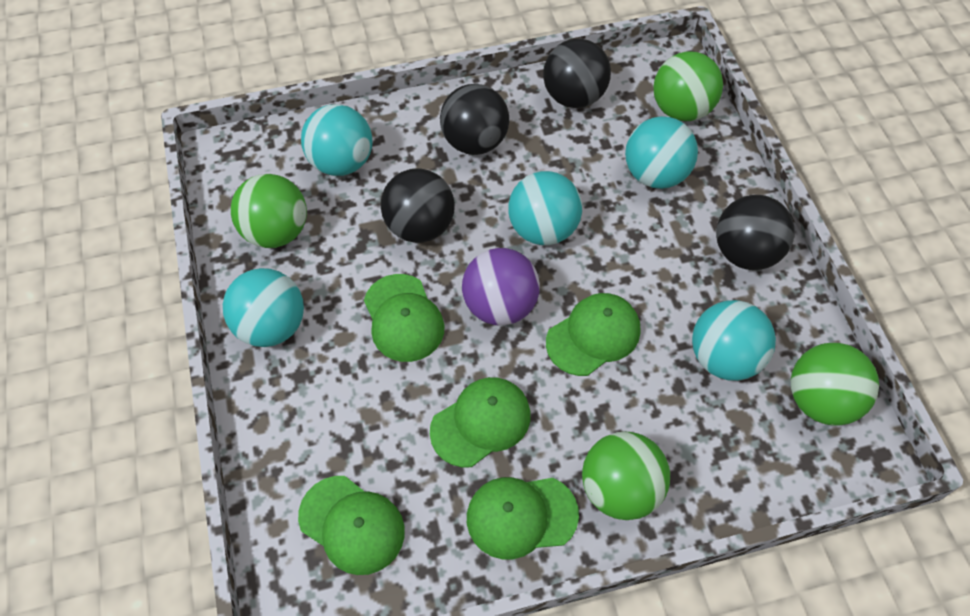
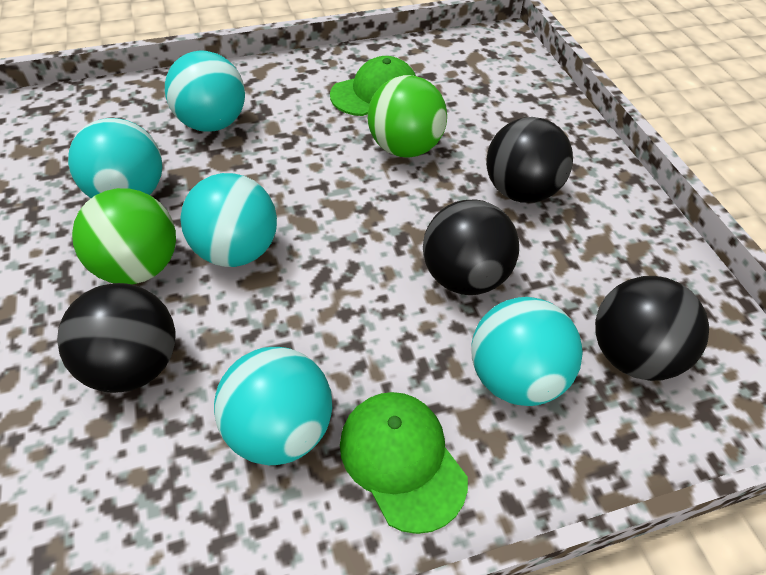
green ball: [231,174,307,248] [582,432,670,520] [653,52,723,121] [791,343,879,426] = 4 -> [72,188,176,284] [368,75,447,157] = 2
green cap: [298,476,405,575] [364,274,444,362] [430,377,531,467] [467,477,579,559] [546,293,640,376] = 5 -> [330,56,416,116] [340,392,468,534] = 2
purple ball: [462,248,540,326] = 1 -> none = 0

